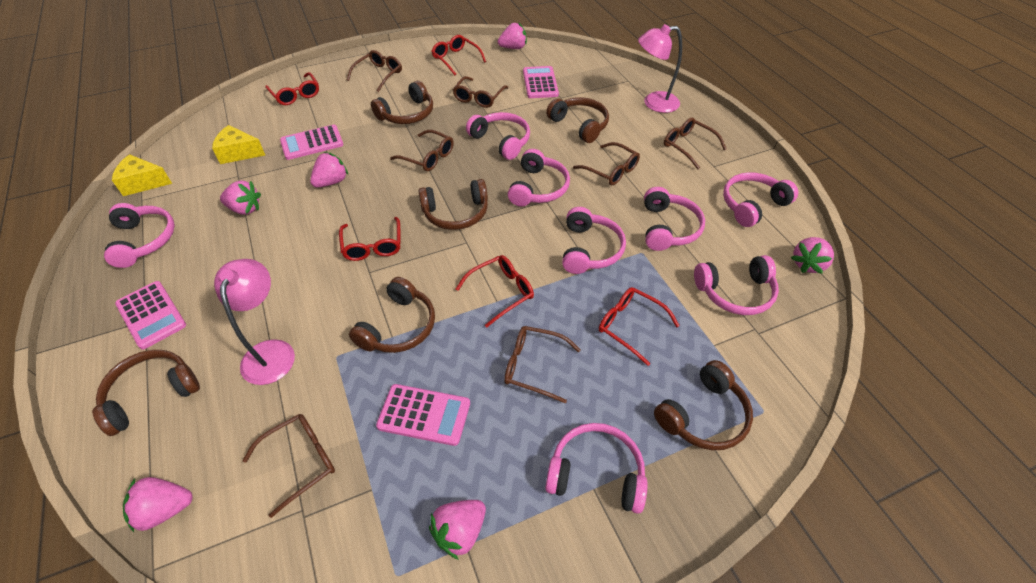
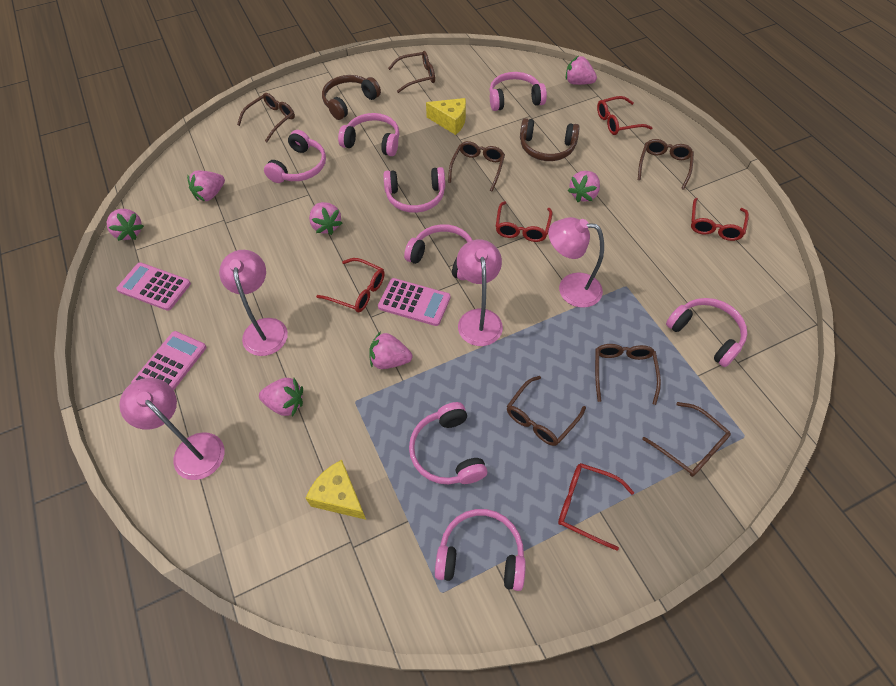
brown headphones: [92,350,200,436] [349,277,435,353] [371,81,433,124] [418,179,488,230] [546,97,609,143] [654,360,753,450] = 6 -> [322,75,381,120] [520,118,580,161] = 2
pink calculator: [115,281,186,350] [280,125,343,160] [376,384,470,446] [523,66,559,98] = 4 -> [116,262,191,311] [131,331,206,390] [378,278,450,326] = 3
pink lamp: [214,259,295,385] [638,24,682,113] = 2 -> [119,378,224,480] [219,250,288,356] [457,239,503,346] [548,217,604,308] = 4
pink strawberry: [123,477,193,532] [220,181,261,215] [310,152,348,188] [429,500,486,560] [498,22,527,49] [791,237,834,274] = 6 -> [107,209,144,241] [187,170,225,201] [259,378,303,416] [309,202,343,235] [369,331,412,369] [566,56,597,85] [568,171,600,202] = 7

